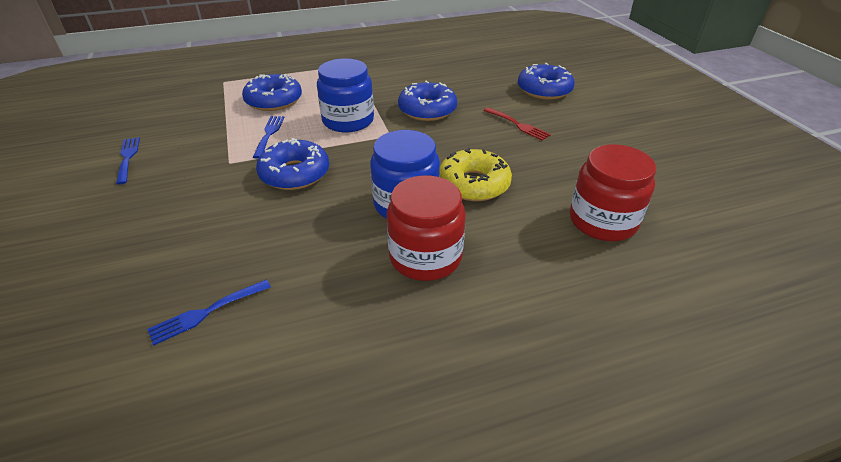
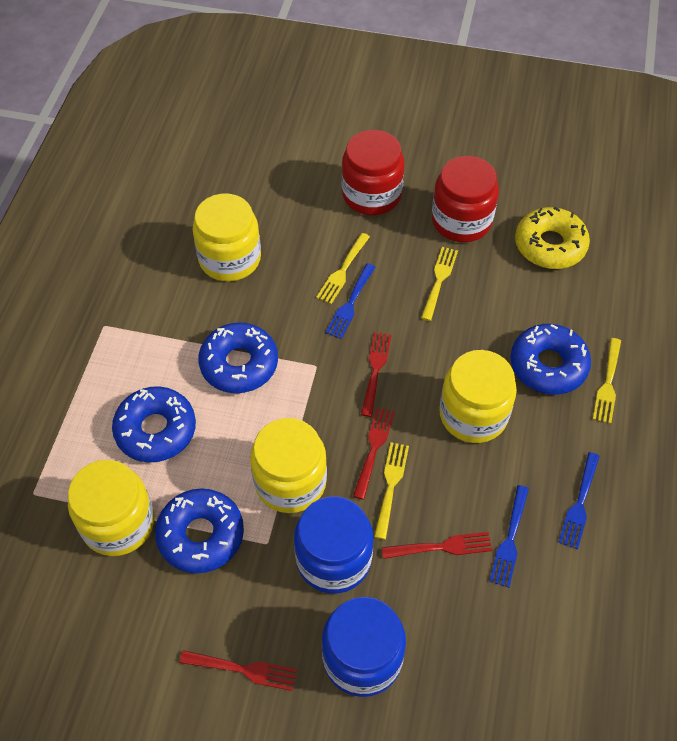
red fork: [483,107,551,141] = 1 -> [180,650,297,691] [353,407,395,500] [361,332,392,417] [382,532,492,559] = 4
yellow fork: none = 0 -> [316,233,370,304] [374,442,409,540] [421,247,458,321] [593,338,621,424] = 4
yellow jar: none = 0 -> [68,460,154,556] [193,194,261,282] [250,418,327,513] [439,350,517,443] = 4

